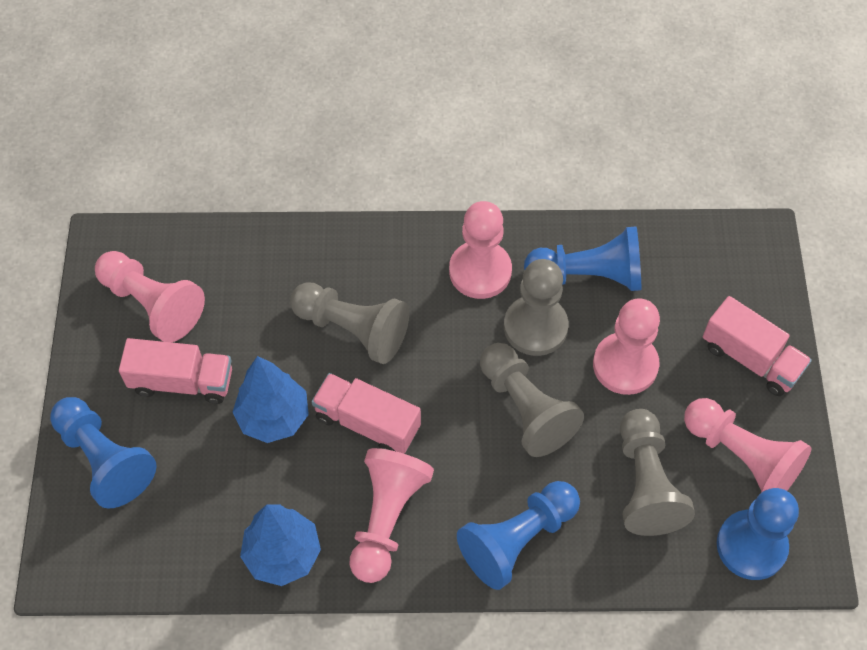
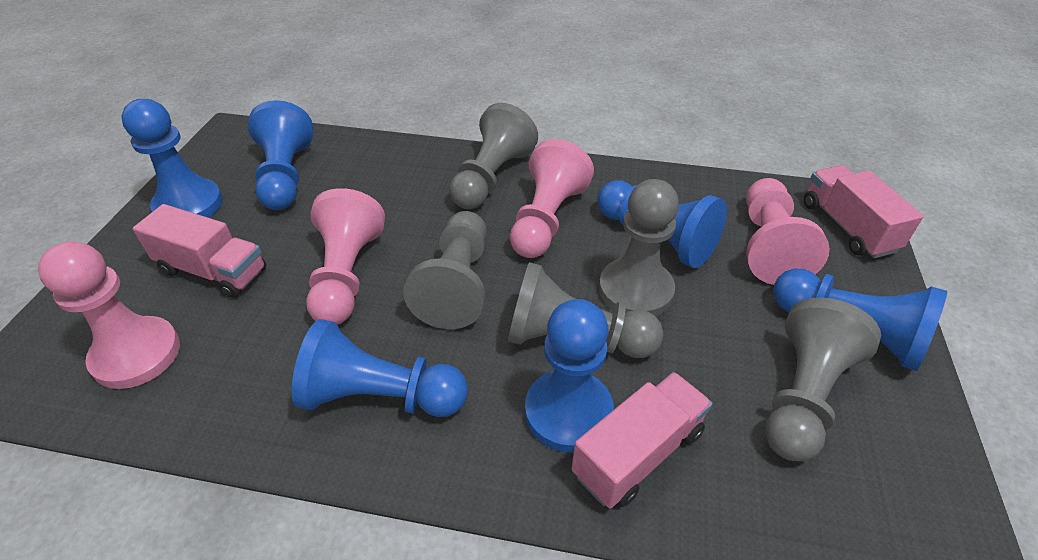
blue pawn: [50,397,157,509] [457,481,580,590] [524,227,641,291] [717,488,799,580] = 4 -> [121,99,223,218] [248,100,313,210] [292,319,468,417] [525,299,614,453] [597,180,727,268] [773,269,947,371] = 6
blue tree: [233,356,309,443] [240,504,321,586] = 2 -> none = 0
grey pawn: [290,282,409,364] [480,343,584,457] [504,259,568,356] [620,409,695,536] = 4 -> [403,211,487,329] [449,103,538,209] [508,262,664,358] [599,179,679,316] [765,297,881,462] = 5
pink pawn: [95,251,205,342] [349,448,434,583] [449,201,512,299] [593,298,660,395] [684,398,811,493] = 5 -> [38,241,180,389] [306,188,385,325] [510,139,594,258] [746,178,830,285] = 4

